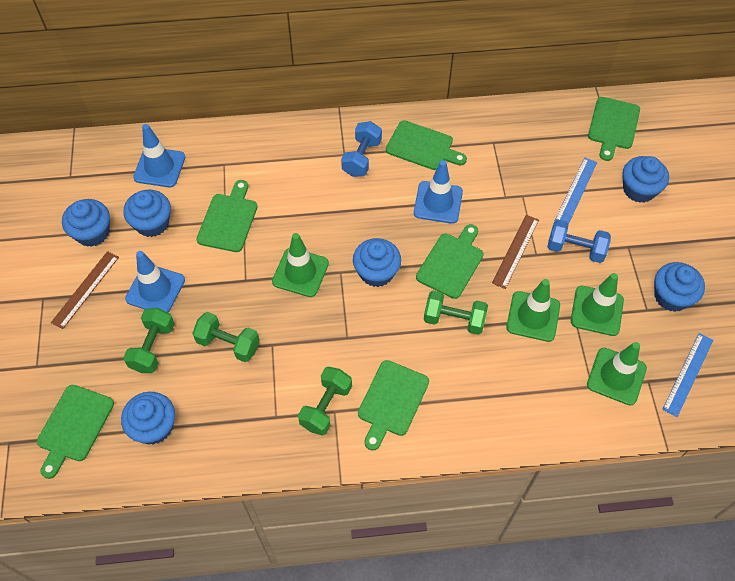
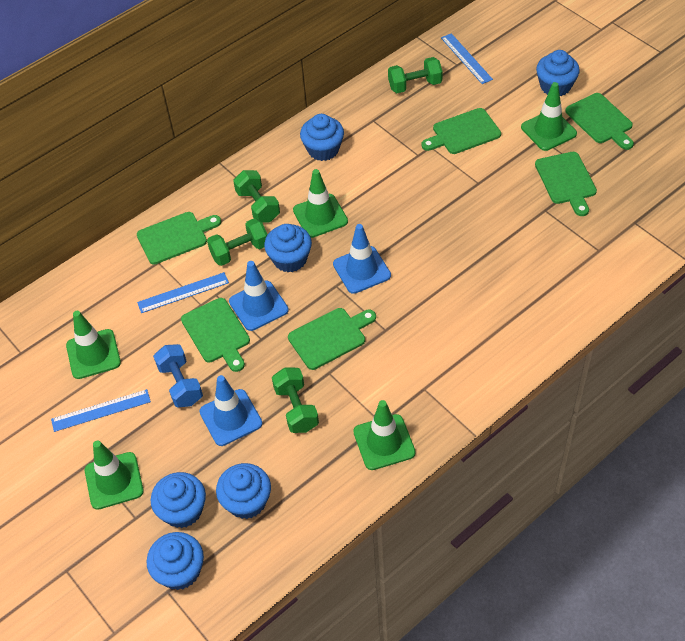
blue dumbbell: [341,121,382,177] [547,220,611,263] = 2 -> [153,344,203,407] = 1
blue ruler: [555,158,597,225] [662,333,713,417] = 2 -> [51,389,151,432] [137,272,229,313] [441,33,493,84] = 3
brown ruler: [51,251,119,329] [492,215,539,289] = 2 -> none = 0
green traffic cone: [272,233,329,297] [506,279,560,342] [571,273,624,336] [587,342,647,406] = 4 -> [66,311,121,379] [85,441,144,510] [293,169,348,238] [353,400,416,470] [521,82,577,151] = 5

